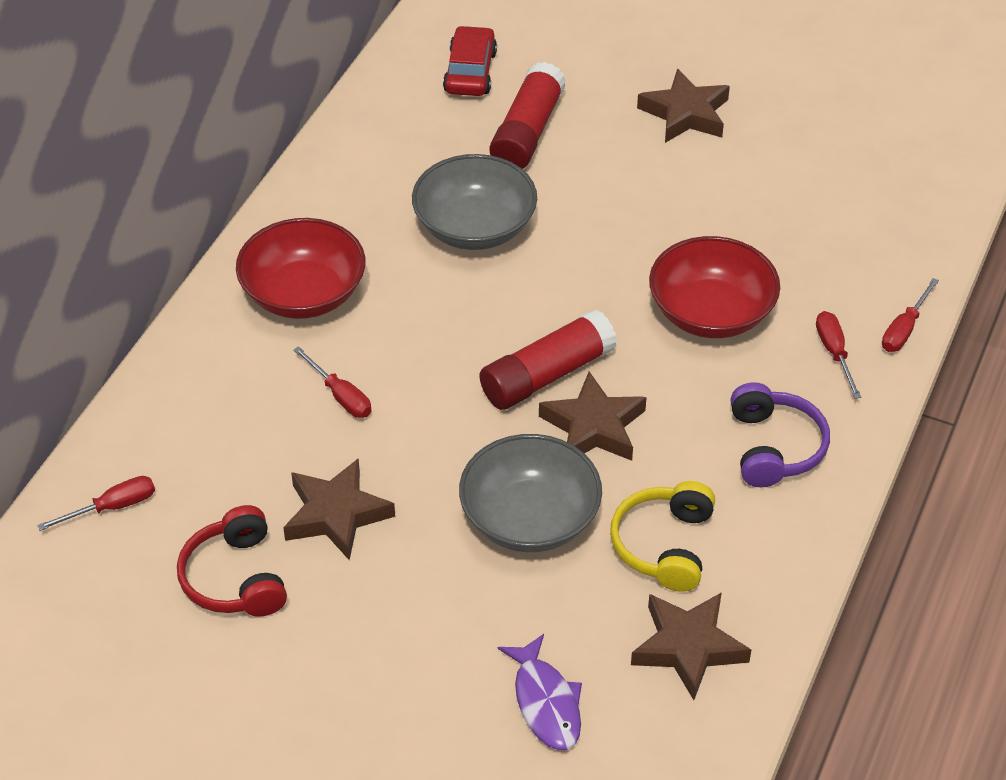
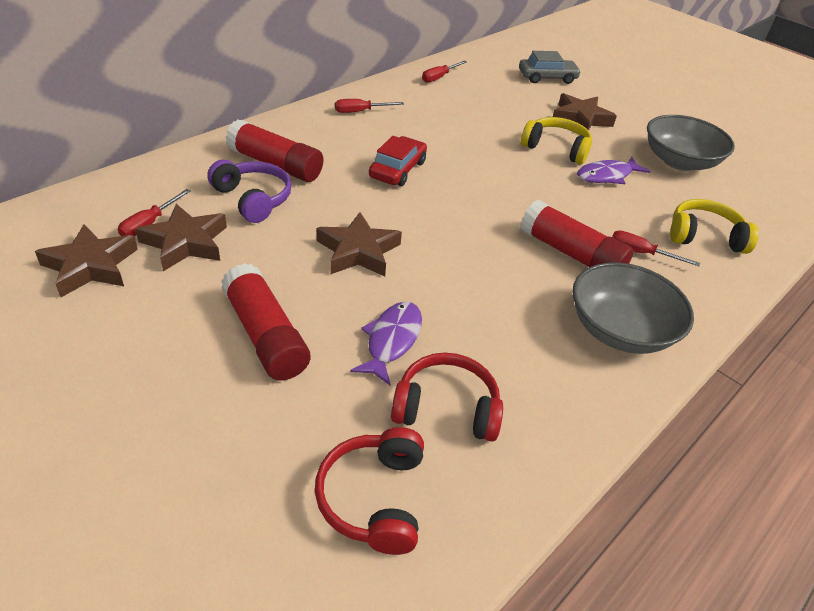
grey car: none = 0 -> [519,51,581,84] = 1
purple fish: [498,634,582,750] = 1 -> [350,301,422,385] [577,157,650,184] = 2
red bowl: [236,218,365,319] [649,236,780,338] = 2 -> none = 0
red glue stick: [480,310,617,410] [490,62,566,169] = 2 -> [221,263,310,380] [226,119,323,182] [520,200,633,267] = 3
red headphones: [177,505,287,616] = 1 -> [315,427,424,555] [391,353,503,442] = 2
yellow headphones: [610,481,715,592] = 1 -> [521,117,592,164] [670,199,759,254] = 2

